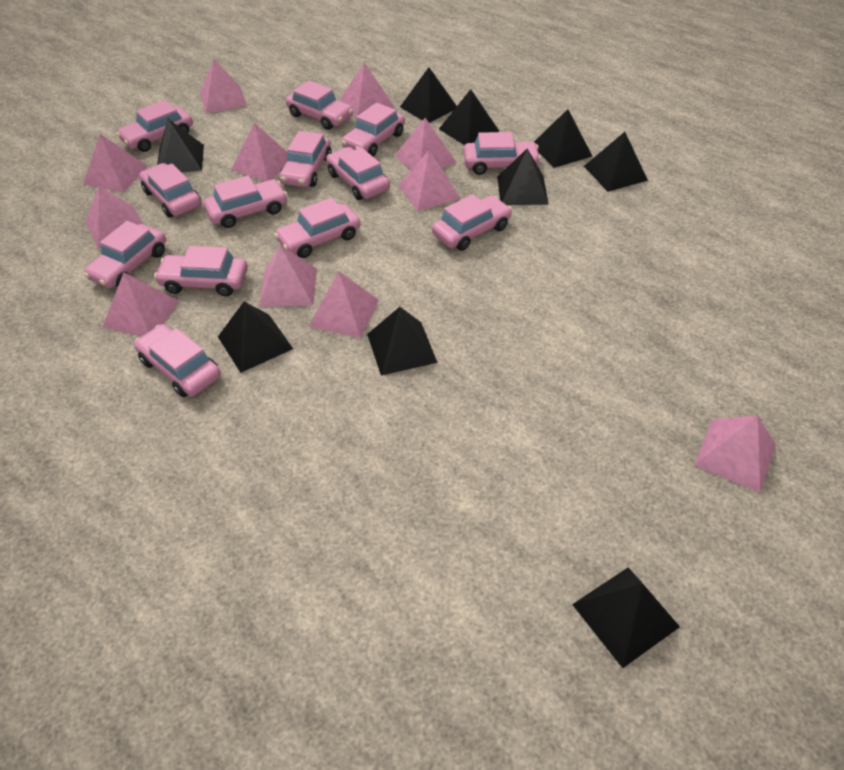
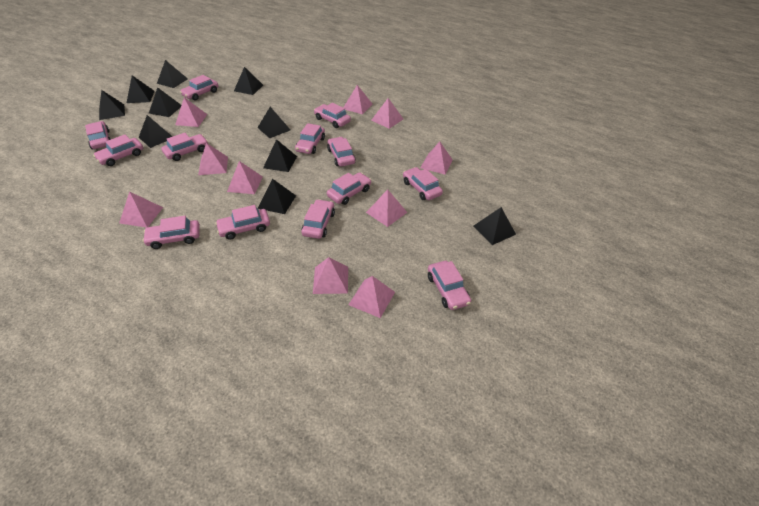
black pyramid: [157,119,204,172] [218,302,293,373] [367,307,438,376] [400,67,457,123] [439,89,499,145] [497,149,549,205] [534,109,593,168] [572,568,680,668] [584,132,648,192] = 9 -> [99,90,125,120] [127,75,155,103] [138,115,173,148] [149,87,181,117] [157,60,188,88] [234,67,263,95] [257,179,296,214] [258,107,290,138] [263,139,297,172] [473,207,516,245] = 10
pink pyramid: [83,134,148,192] [86,186,143,250] [103,273,179,337] [200,60,247,113] [231,123,288,181] [259,245,317,307] [308,271,379,338] [340,63,395,117] [395,118,456,170] [399,150,461,211] [694,415,776,493] = 11 -> [119,191,163,228] [175,97,207,127] [198,143,228,175] [227,161,263,194] [313,257,348,294] [343,85,372,114] [348,276,395,318] [366,189,407,227] [371,98,403,129] [420,142,453,175] = 10

